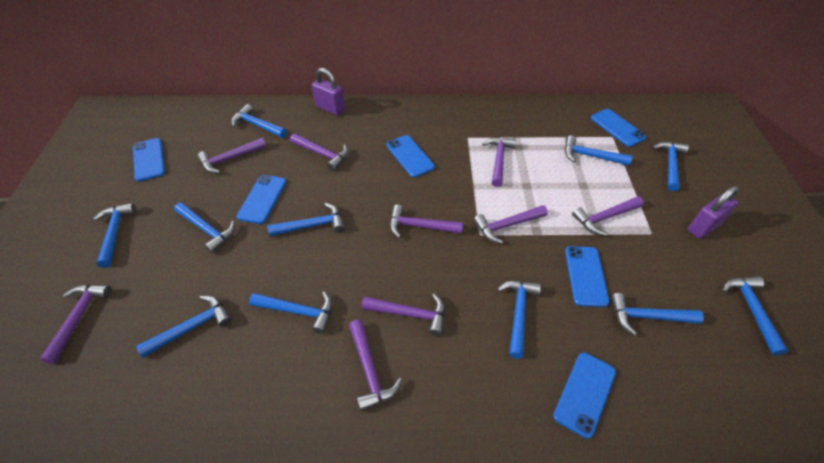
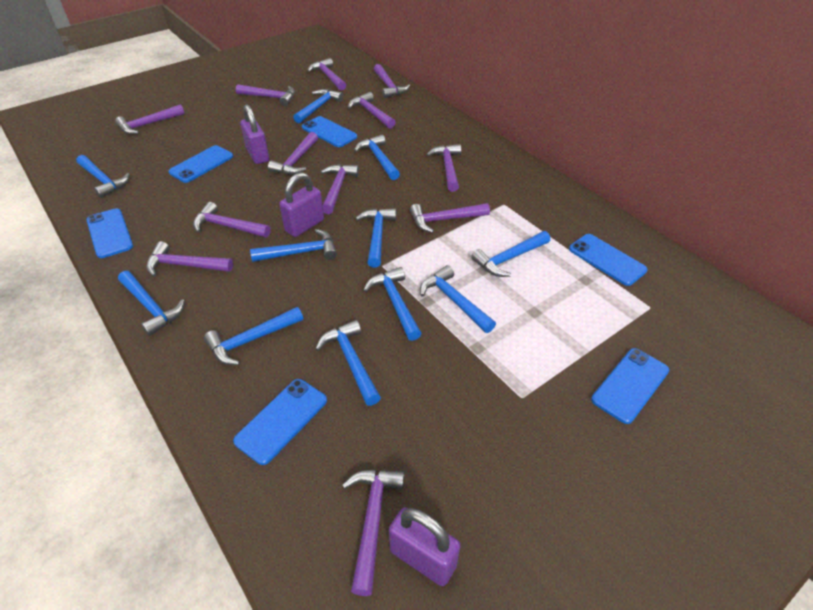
purple hammer: [40,285,112,364] [197,138,267,173] [290,133,348,171] [349,320,402,412] [361,294,445,336] [390,205,463,238] [474,205,548,244] [482,137,516,187] [572,196,644,236] = 9 -> [115,104,185,135] [146,241,233,277] [193,202,271,237] [236,84,295,106] [268,132,318,175] [307,58,346,91] [321,164,359,214] [342,470,405,596] [348,92,396,129] [374,64,410,98] [410,203,490,233] [426,144,461,192] = 12
purple padlock: [312,68,345,116] [688,186,739,239] = 2 -> [240,105,269,164] [279,172,324,237] [389,508,461,586] = 3

